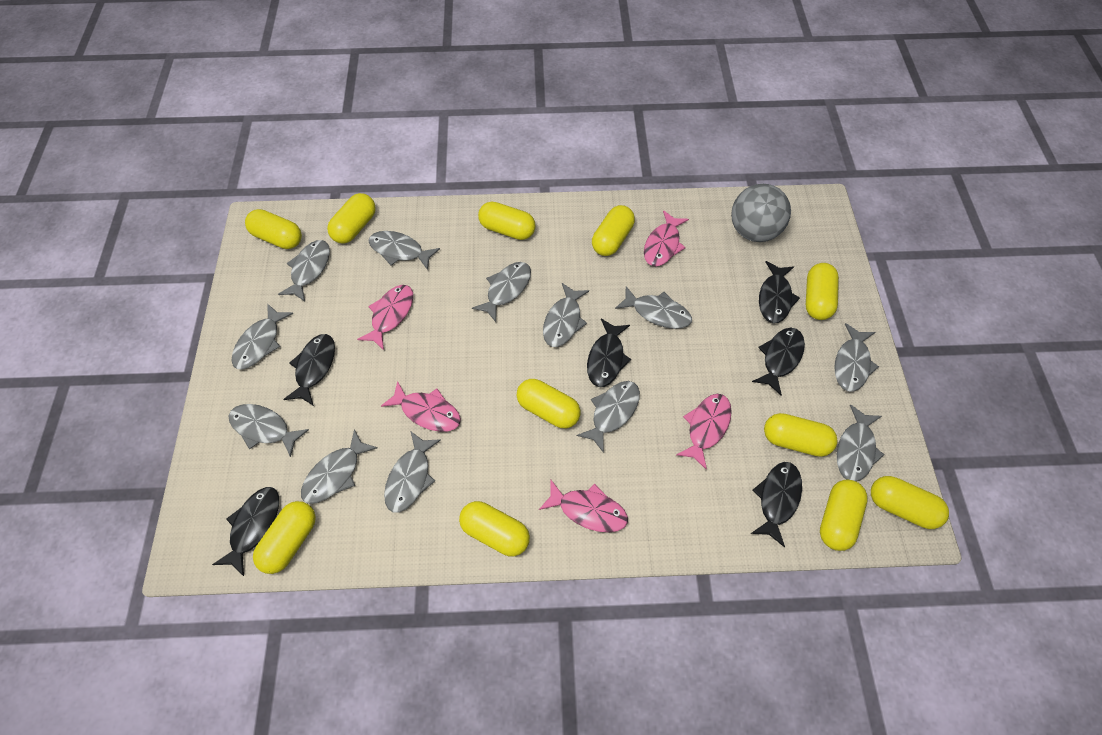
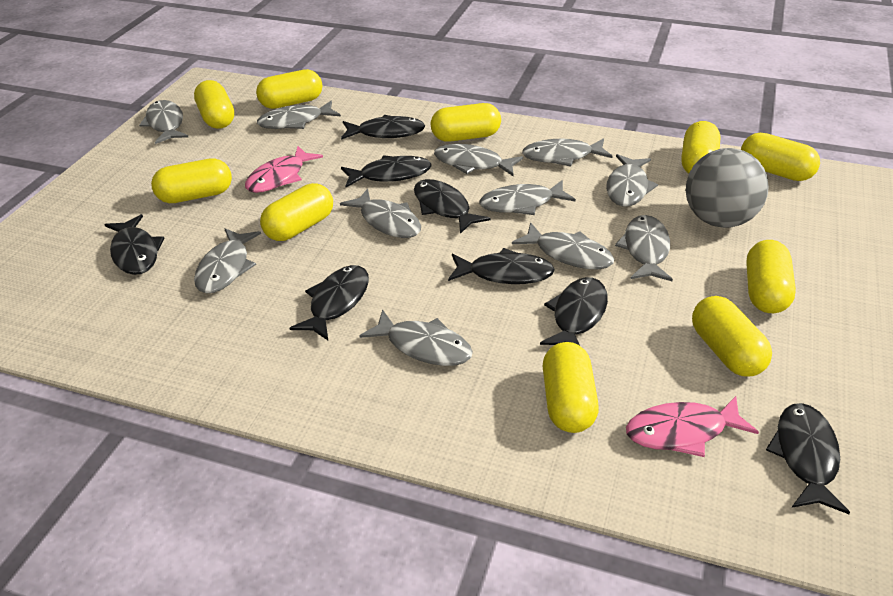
black fish: [212,487,279,576] [283,334,335,406] [587,319,631,387] [751,462,802,547] [752,328,805,395] [759,261,800,323] = 6 -> [104,214,164,275] [290,265,369,340] [341,115,425,140] [341,155,431,187] [414,179,490,234] [448,248,555,284] [540,277,608,346] [766,403,850,514] = 8
grey fish: [229,404,309,457] [232,303,293,369] [278,240,330,302] [301,429,378,504] [369,231,440,270] [384,432,441,513] [472,262,531,322] [543,283,589,347] [576,381,640,453] [615,286,692,329] [834,323,879,392] [837,404,884,482] = 12 -> [139,100,188,144] [194,228,261,293] [257,101,341,129] [340,189,421,238] [359,309,473,366] [434,144,523,177] [479,180,576,215] [512,222,614,269] [522,138,612,167] [606,154,658,206] [615,215,673,281] = 11
pink fish: [357,285,413,350] [381,381,461,432] [539,480,628,533] [644,210,689,266] [676,394,732,470] = 5 -> [245,146,323,193] [626,396,759,457] = 2
yellow capsule: [245,209,302,249] [253,501,316,574] [327,193,376,243] [459,501,530,557] [478,202,536,240] [516,379,581,428] [592,205,635,256] [764,413,838,457] [806,263,839,320] [820,480,868,551] [871,476,949,529] = 11 -> [151,158,232,203] [194,80,234,129] [256,69,322,109] [260,183,333,241] [431,103,501,142] [543,342,599,433] [681,121,720,174] [692,296,772,377] [741,133,820,181] [746,240,796,313] = 10

